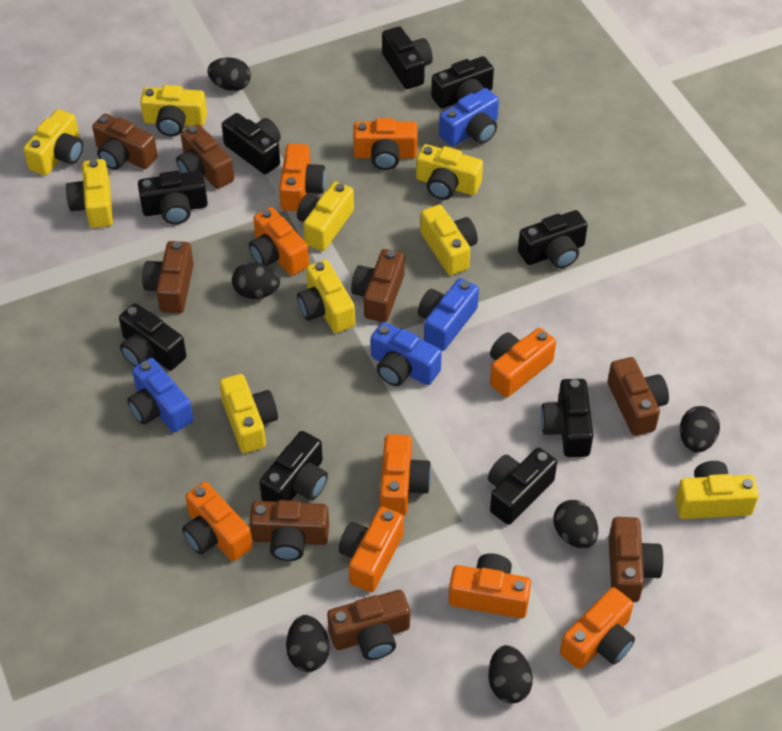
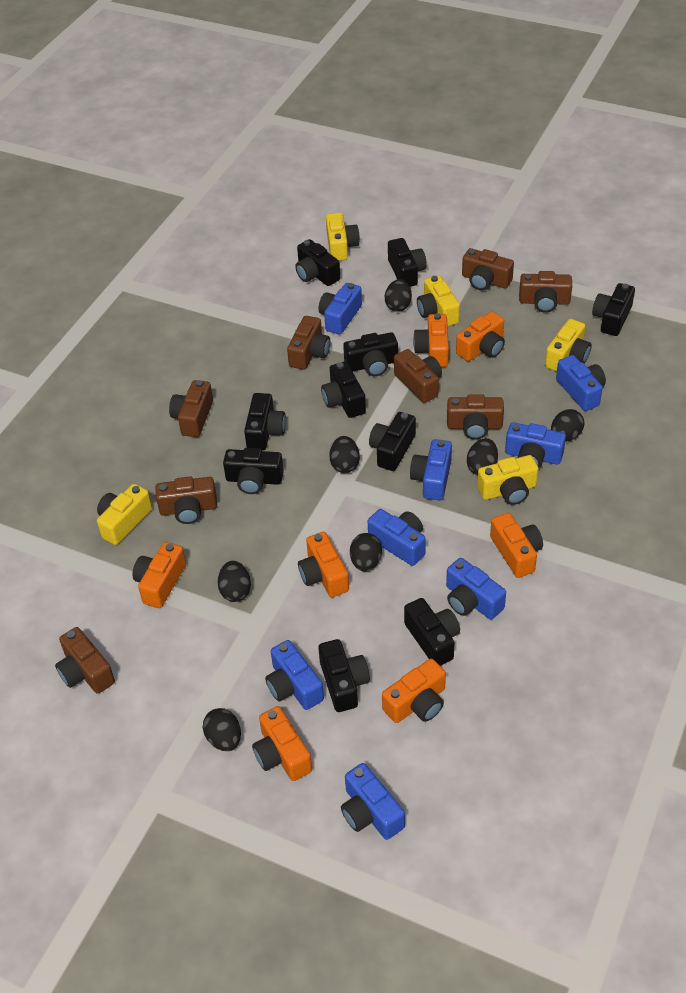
black camera: [119,303,187,370] [138,171,208,225] [222,113,281,174] [259,431,328,502] [382,26,433,89] [431,56,494,108] [488,448,557,525] [518,210,588,269] [541,379,593,457] = 9 -> [223,448,284,494] [244,393,286,451] [295,239,340,286] [318,639,370,712] [321,362,366,418] [343,332,398,376] [369,412,416,471] [388,238,427,287] [404,598,460,666] [592,283,635,336] = 10
black egg: [207,58,251,91] [232,262,280,299] [286,615,329,672] [488,645,533,703] [553,500,598,549] [680,406,720,453] = 6 -> [203,708,241,751] [218,561,251,602] [329,436,360,473] [350,533,382,571] [385,279,412,312] [467,438,498,475] [551,409,584,442] = 7
blue camera: [127,358,193,433] [371,322,442,386] [418,278,479,351] [439,88,499,146] = 4 -> [265,640,324,710] [319,283,362,335] [341,763,405,840] [368,509,426,566] [410,439,452,500] [446,558,506,619] [505,422,566,469] [556,355,606,411] = 8
orange camera: [182,482,253,561] [249,207,309,276] [279,143,326,211] [339,507,404,592] [353,118,417,170] [380,434,431,516] [449,553,531,618] [490,328,556,397] [560,587,635,669] = 9 -> [132,542,186,608] [252,706,312,781] [298,532,349,597] [382,659,446,723] [413,313,449,367] [456,311,505,361] [490,513,543,578] = 7
yellow camera: [23,109,83,176] [66,159,113,228] [140,85,207,136] [219,374,278,453] [297,182,354,251] [297,260,355,333] [416,144,483,200] [420,205,478,275] [675,461,759,519] = 9 -> [97,484,152,545] [326,213,360,261] [417,275,460,326] [477,455,539,505] [545,319,592,372] = 5

